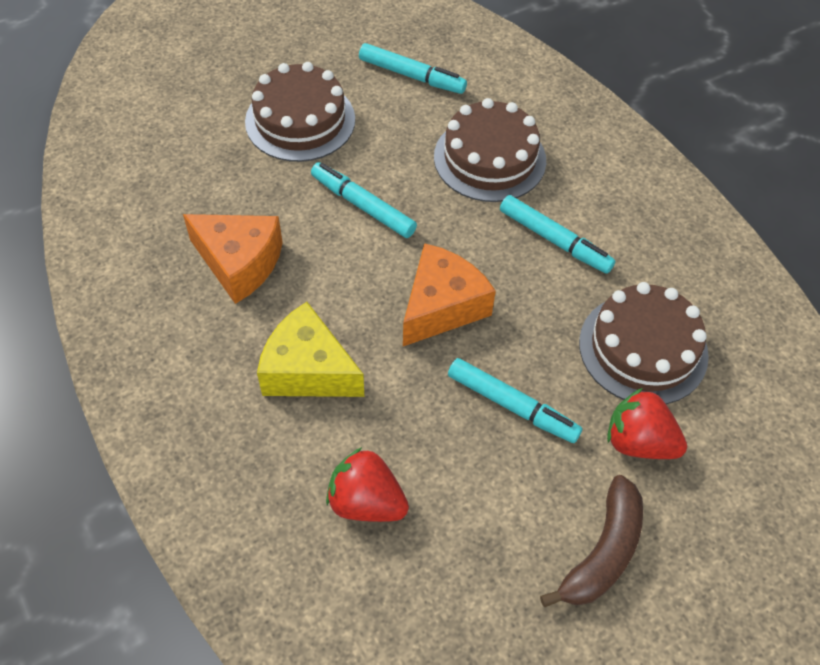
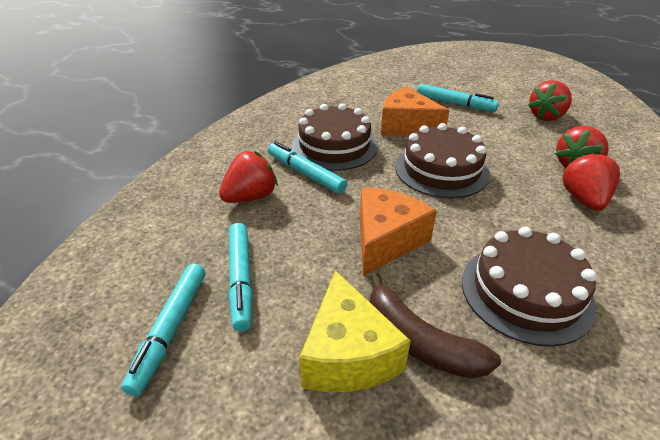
red strawberry: [326,447,409,522] [607,388,687,459] = 2 -> [219,151,278,203] [528,80,572,121] [555,126,609,168] [562,152,620,211] = 4

